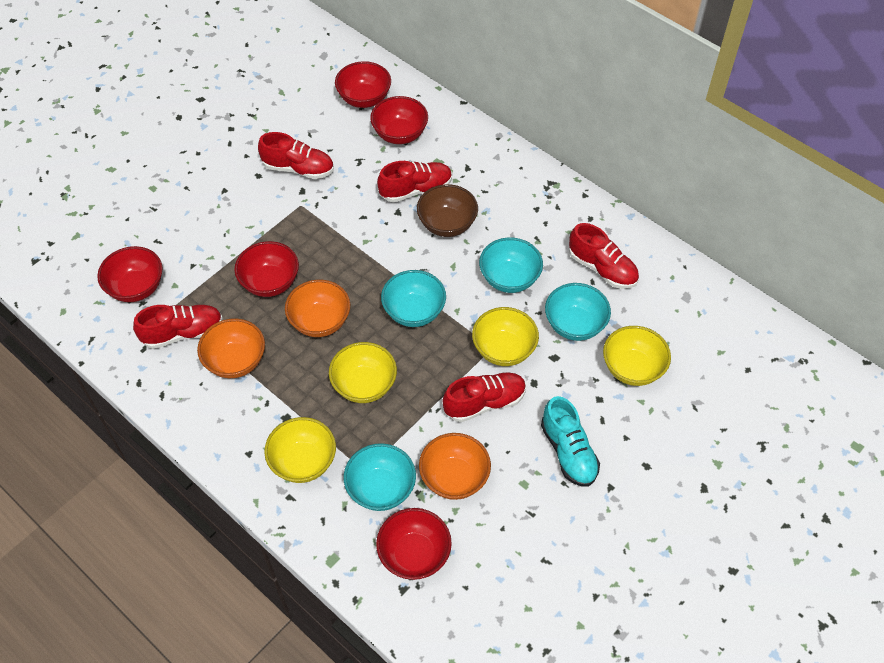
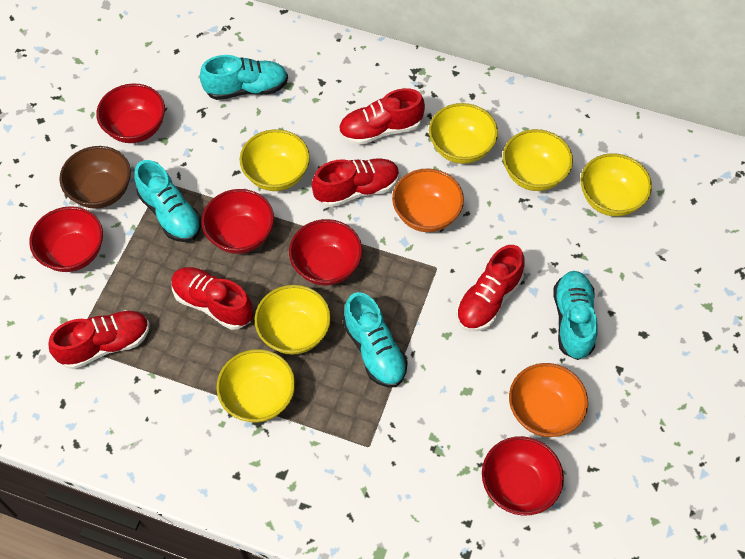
orange bowl: [197,319,265,378] [285,280,350,337] [419,433,491,500] = 3 -> [392,168,464,232] [509,363,588,437] = 2
turquoise bowl: [344,443,416,511] [381,270,446,327] [479,238,543,293] [545,283,611,341] = 4 -> none = 0
turquoise shoe: [541,396,600,487] = 1 -> [134,160,201,242] [200,55,288,100] [343,292,408,388] [553,271,598,360] = 4
yellow bowl: [264,417,336,483] [329,342,397,403] [472,307,539,366] [603,326,671,386] = 4 -> [216,349,295,422] [240,129,310,191] [255,285,331,355] [429,103,498,164] [503,129,573,191] [580,153,652,217] = 6

